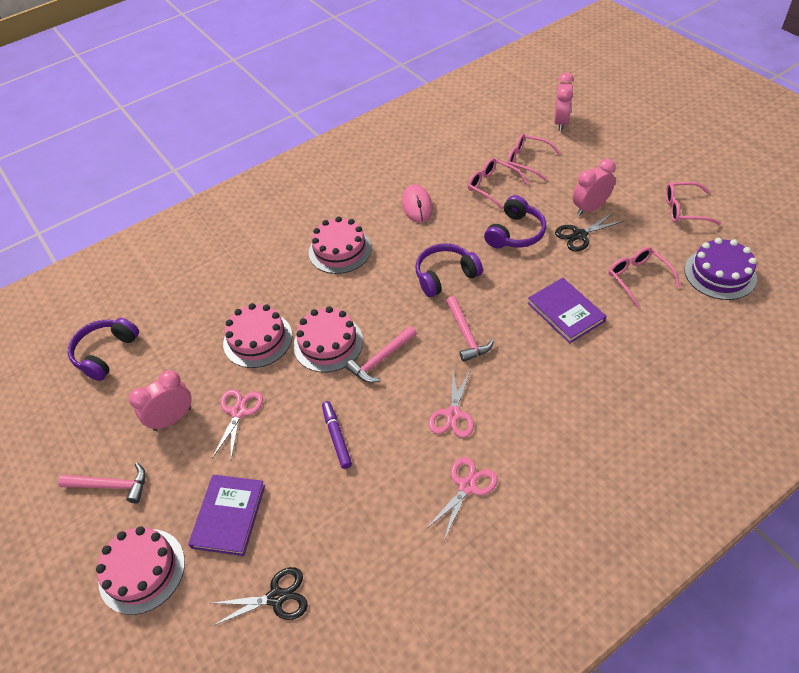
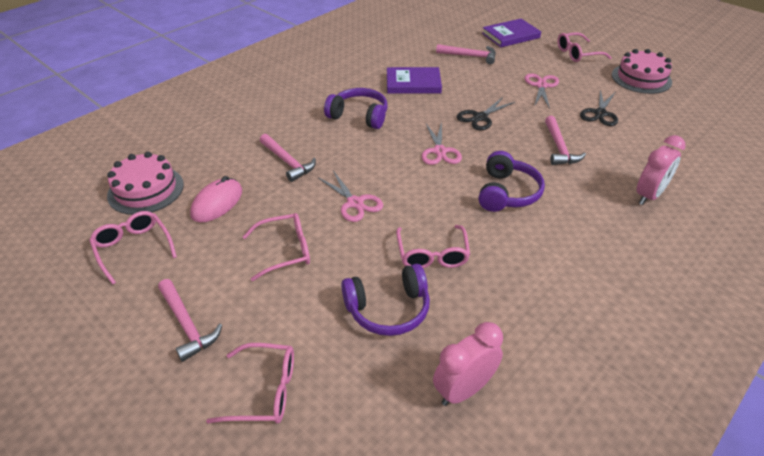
pink cake: [96,526,185,615] [223,303,292,368] [293,306,363,372] [309,217,372,274] = 4 -> [107,152,184,215] [612,49,672,94] = 2
pink clock: [129,370,192,431] [554,73,574,131] [573,159,616,216] = 3 -> [433,322,503,406] [636,135,686,205] = 2
pink glasses: [468,158,529,210] [507,134,561,181] [608,247,680,308] [666,182,721,225] = 4 -> [89,211,177,285] [206,343,294,424] [243,213,310,281] [396,225,470,268] [557,32,612,62] = 5
pink hammer: [58,463,146,503] [345,326,417,383] [446,296,494,362] = 3 -> [158,279,222,362] [260,134,316,182] [436,44,496,64] [545,116,586,165] = 4
purple cake: [685,238,757,300] = 1 -> none = 0
purple marker: [322,401,352,469] = 1 -> none = 0

